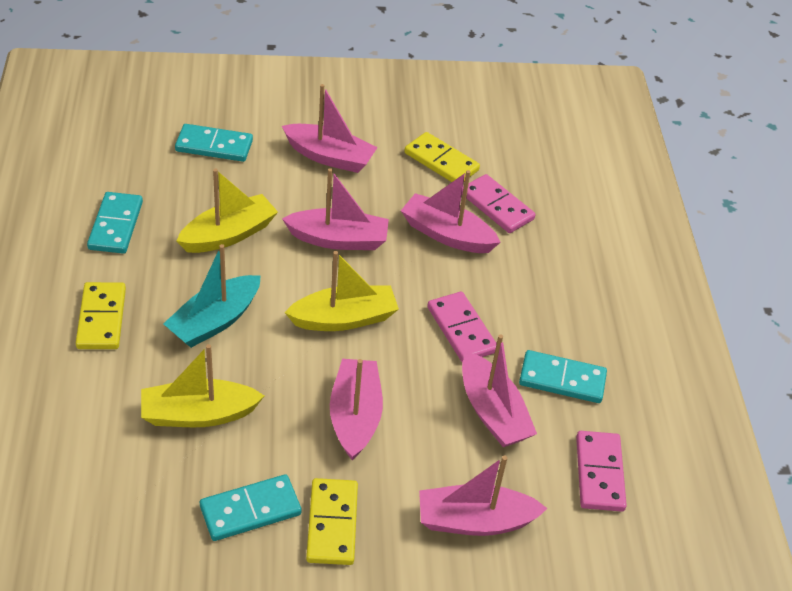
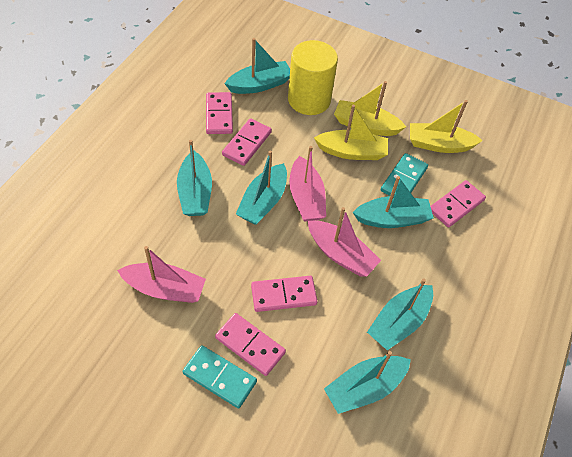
pink boat: [282,84,378,173] [282,168,389,250] [330,359,383,460] [401,170,501,253] [419,455,548,536] [462,334,537,447] = 6 -> [117,246,206,303] [289,146,326,221] [308,207,381,277] = 3
pink domino: [427,291,497,362] [462,174,535,233] [576,431,627,512] = 3 -> [206,92,233,134] [215,313,286,376] [222,118,272,166] [251,276,317,312] [430,180,486,227] = 5
turquoise boat: [163,244,261,348] = 1 -> [177,140,212,216] [224,38,290,94] [236,150,287,225] [324,351,411,414] [353,176,433,228] [367,278,433,350] = 6
turquoise domino: [87,192,143,254] [175,124,253,162] [200,474,302,541] [519,350,607,403] = 4 -> [183,345,257,408] [381,153,428,196] = 2
yellow cylinder: none = 0 -> [288,40,338,115] = 1
yellow domino: [76,282,126,349] [306,478,358,565] [404,132,480,182] = 3 -> none = 0

